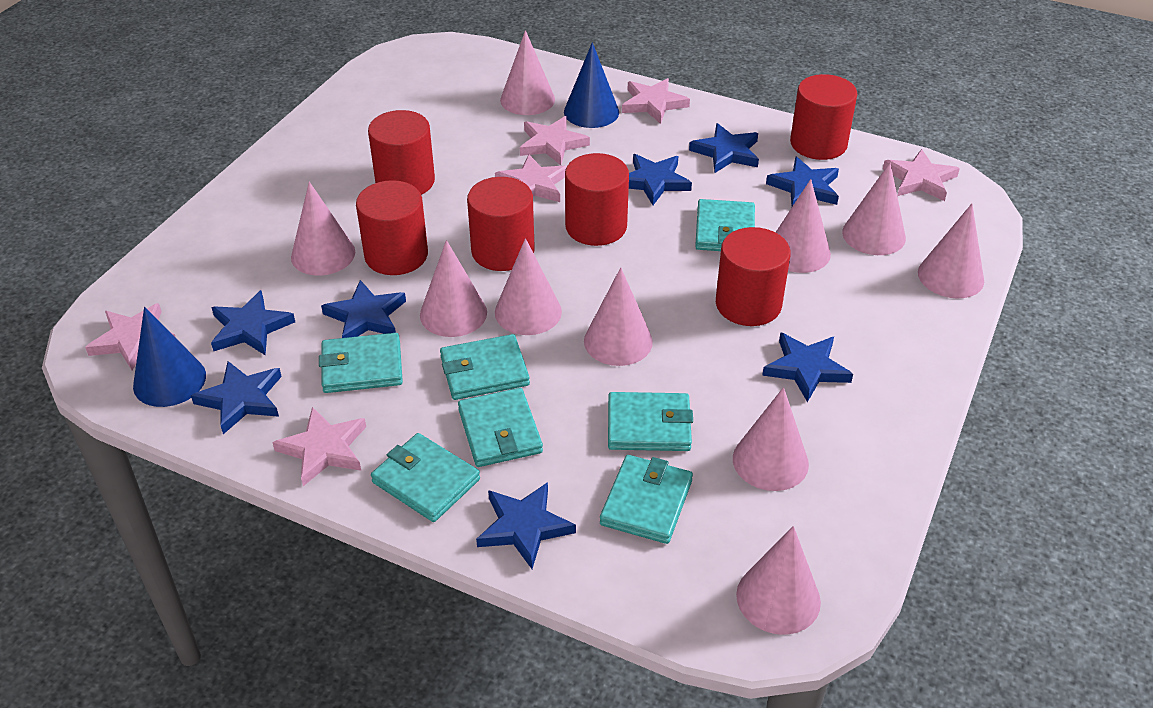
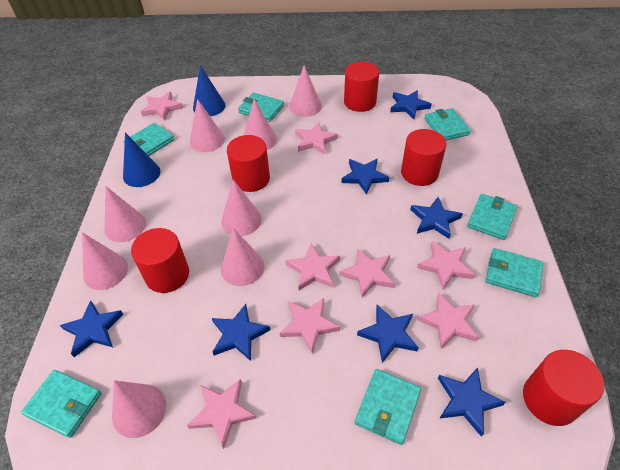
blue star: [191,361,282,434] [211,290,295,355] [321,280,406,338] [476,482,576,569] [629,154,692,205] [689,123,759,173] [762,332,853,402] [766,157,839,206] = 8 -> [60,300,123,357] [212,304,270,361] [341,158,389,195] [357,305,419,363] [390,90,432,119] [410,197,463,239] [438,368,506,437] = 7
pink cone: [291,182,355,276] [420,240,487,337] [495,238,562,335] [500,30,555,115] [584,267,653,366] [733,387,809,491] [736,526,821,635] [775,179,831,273] [842,163,906,255] [918,204,984,298] = 10 -> [82,232,128,290] [105,186,146,242] [112,380,166,438] [190,99,225,152] [221,180,262,236] [221,228,264,286] [244,99,277,150] [289,66,322,117] = 8
pink star: [85,303,176,370] [272,407,366,486] [495,154,567,202] [520,116,590,165] [622,78,690,124] [883,149,960,201] = 6 -> [141,92,183,121] [187,379,257,449] [280,298,340,354] [286,243,340,291] [295,122,338,154] [339,248,395,298] [417,241,475,289] [417,293,479,349] = 8
red cylinder: [356,180,428,275] [368,110,435,195] [467,177,535,271] [565,153,629,246] [716,227,791,326] [790,74,857,160] = 6 -> [131,228,189,293] [227,135,270,192] [344,62,379,112] [401,129,446,186] [523,350,604,426] = 5

